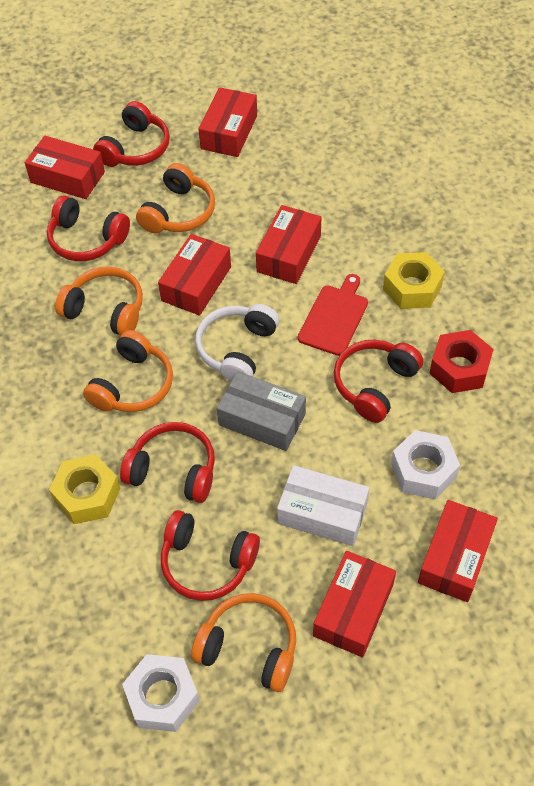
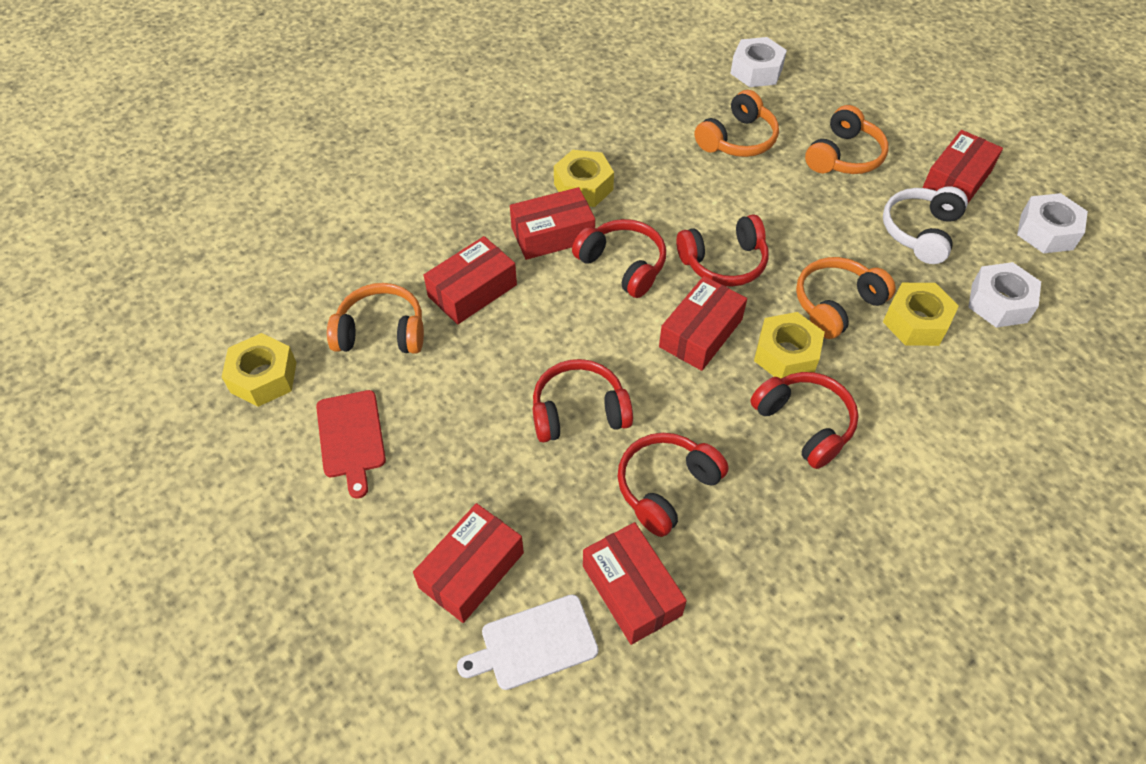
grey box: [217,371,306,451] = 1 -> none = 0
red nut: [429,330,494,393] = 1 -> none = 0
white box: [277,465,369,546] = 1 -> none = 0
white cutting board: none = 0 -> [457,594,598,690] = 1
white nut: [122,654,200,732] [391,430,460,499] = 2 -> [730,37,787,87] [968,262,1041,328] [1017,193,1088,253] = 3
yellow nut: [49,454,120,524] [383,252,445,309] = 2 -> [222,333,297,407] [554,150,614,207] [754,312,825,378] [883,283,959,346] = 4

